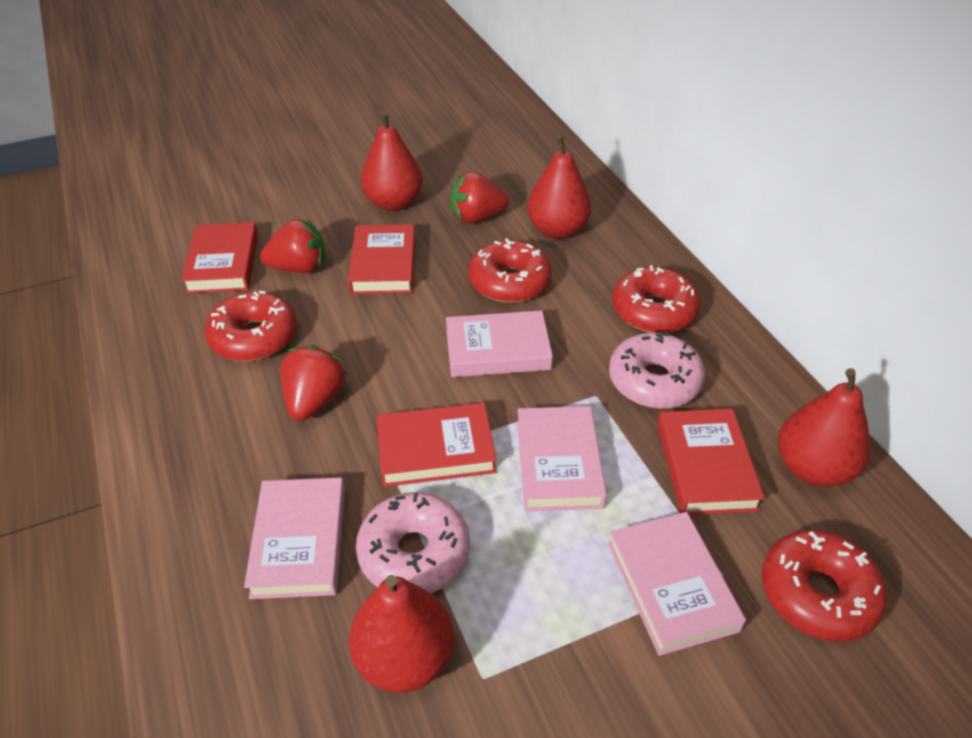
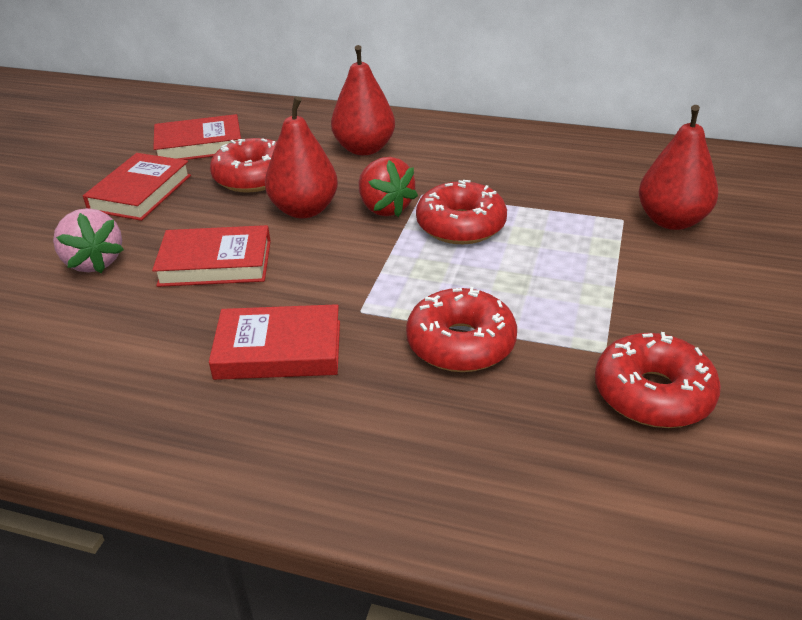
pink book: [244,477,345,599] [446,310,553,377] [517,406,607,511] [608,512,746,656] = 4 -> none = 0
pink donut: [356,492,470,593] [609,332,705,409] = 2 -> none = 0
pink strawberry: none = 0 -> [53,208,124,273] = 1
red pear: [349,575,454,693] [361,111,423,211] [527,135,591,239] [778,368,871,487] = 4 -> [265,96,338,218] [331,45,395,155] [639,105,718,230] = 3
red strawberry: [260,219,325,273] [281,345,347,421] [451,171,509,224] = 3 -> [359,157,418,217] = 1

